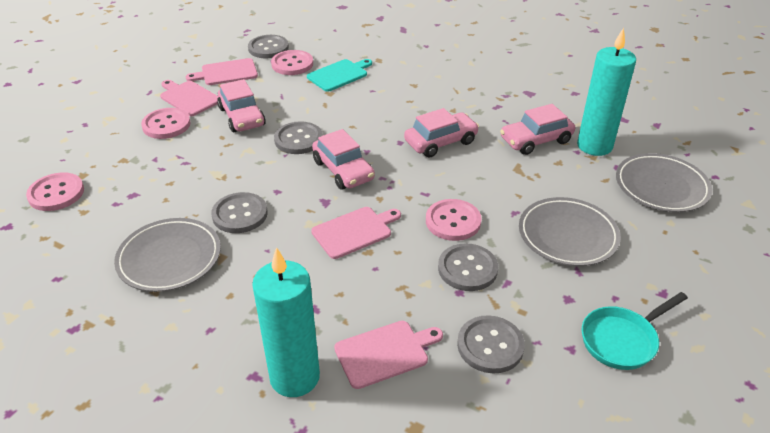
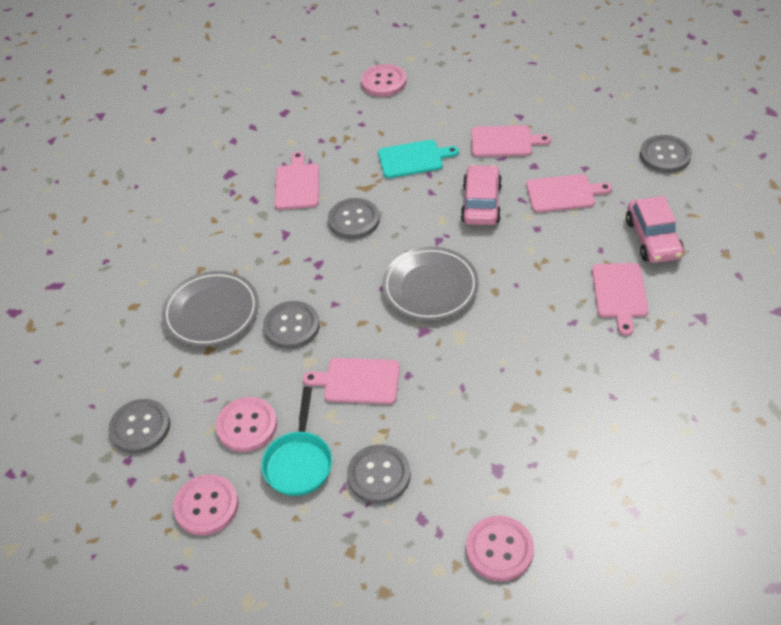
grey plate: [114,218,221,292] [519,197,621,266] [616,153,712,212] = 3 -> [162,271,259,347] [382,247,479,321] = 2
pink car: [217,79,266,132] [312,129,375,190] [404,108,479,158] [500,104,575,155] = 4 -> [461,164,502,225] [626,196,684,263] = 2
pink cutting board: [160,80,218,116] [186,58,258,85] [311,207,401,259] [334,321,443,389] = 4 -> [275,151,319,210] [303,358,400,404] [471,125,551,157] [526,174,612,213] [592,263,648,336] = 5
turquoise candle: [252,247,320,397] [577,28,636,156] = 2 -> none = 0

